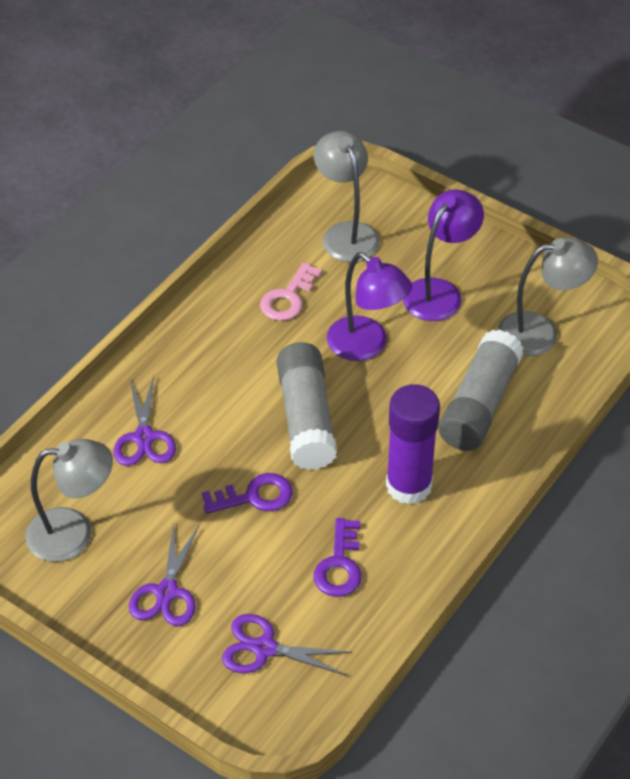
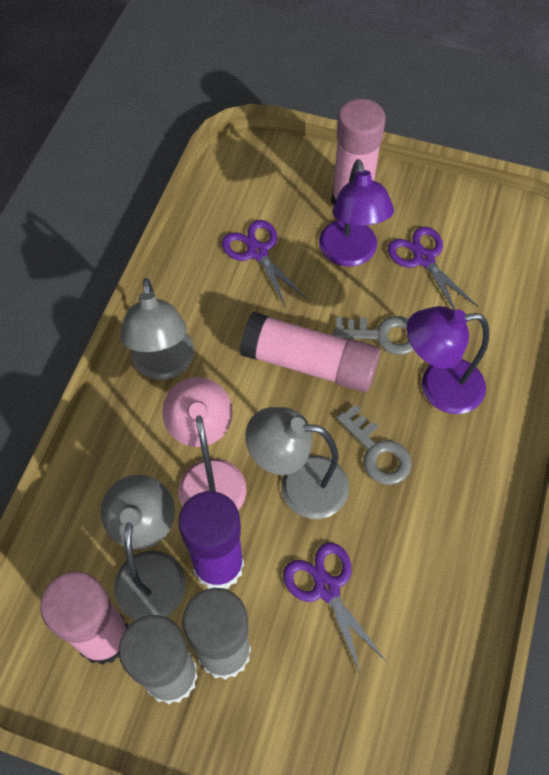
grey key: none = 0 -> [334,316,414,355] [337,405,412,485] = 2
pink glue stick: none = 0 -> [40,572,128,665] [240,312,380,392] [331,99,386,205] = 3
pink key: [260,262,322,321] = 1 -> none = 0
pink lamp: none = 0 -> [162,377,247,510] = 1
purple key: [202,473,293,514] [313,518,362,597] = 2 -> none = 0

